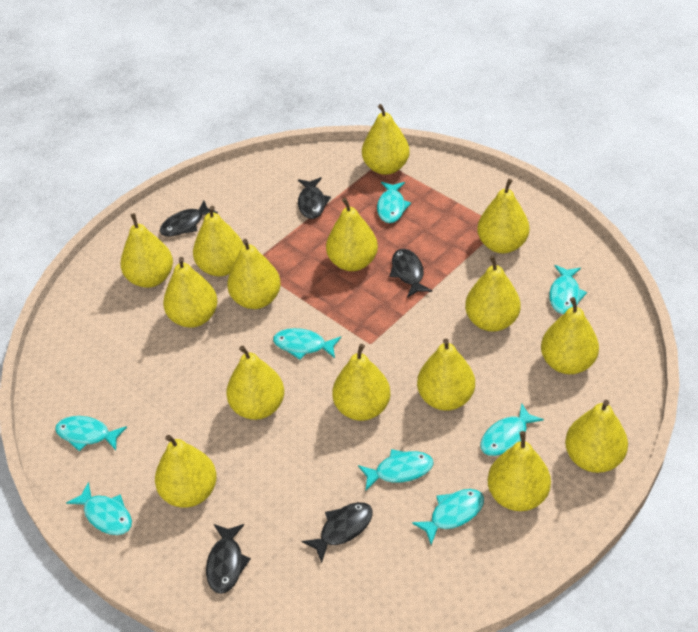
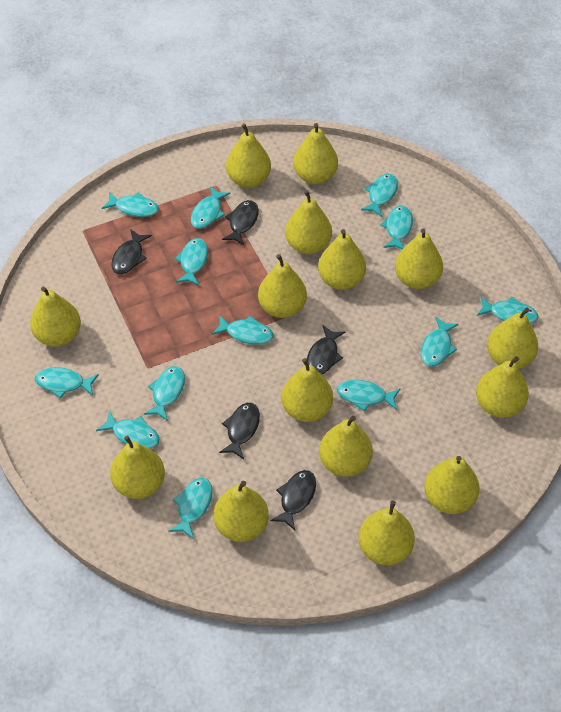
turquoise fish: [55,416,127,451] [66,482,132,535] [273,328,341,360] [358,449,433,490] [377,182,411,223] [412,489,484,545] [480,403,544,456] [549,265,587,314] = 8 -> [35,367,99,399] [96,411,160,449] [102,192,159,217] [144,366,185,421] [168,478,212,539] [174,238,208,285] [191,186,230,229] [212,315,273,345] [337,380,400,412] [361,174,398,217] [380,206,413,249] [421,317,459,367] [477,296,538,324] = 13

